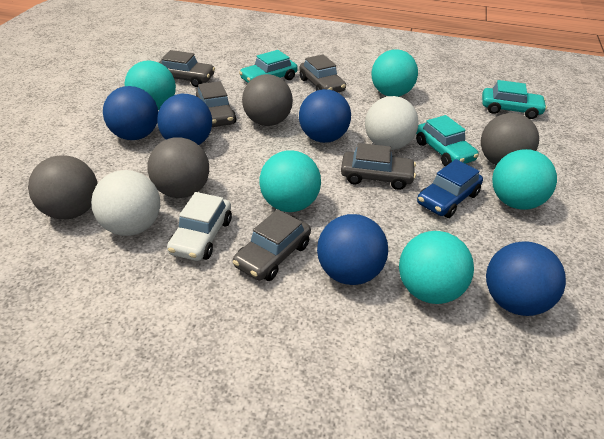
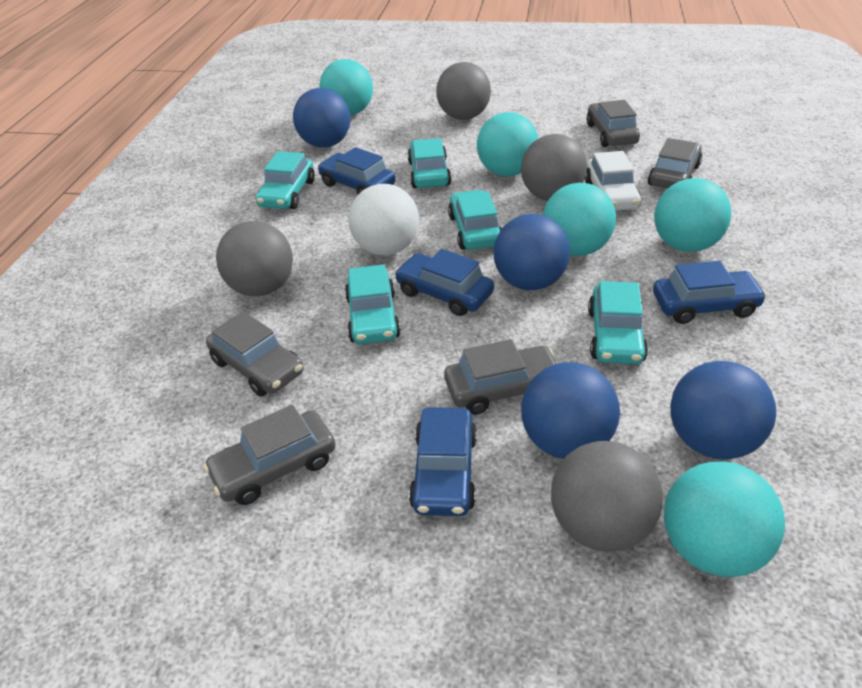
blue ball: [103,86,158,140] [157,94,212,145] [299,89,351,143] [317,214,388,285] [486,241,566,316] = 5 -> [293,88,350,148] [494,214,570,290] [521,362,620,459] [670,361,776,459] = 4
blue car: [417,159,483,218] = 1 -> [318,147,395,194] [395,249,494,316] [409,407,477,516] [653,261,767,324] = 4
turquoise car: [239,50,298,83] [416,115,479,166] [482,80,547,119] = 3 -> [256,151,315,209] [345,265,401,344] [408,138,451,188] [448,190,502,250] [588,281,648,364] = 5
white ball: [91,170,160,236] [365,96,418,150] = 2 -> [348,184,419,256] = 1

